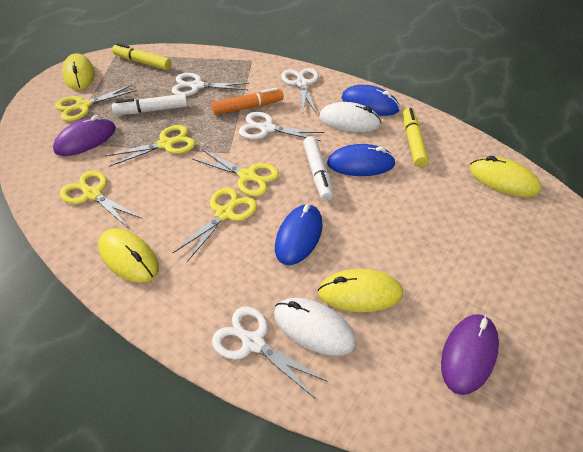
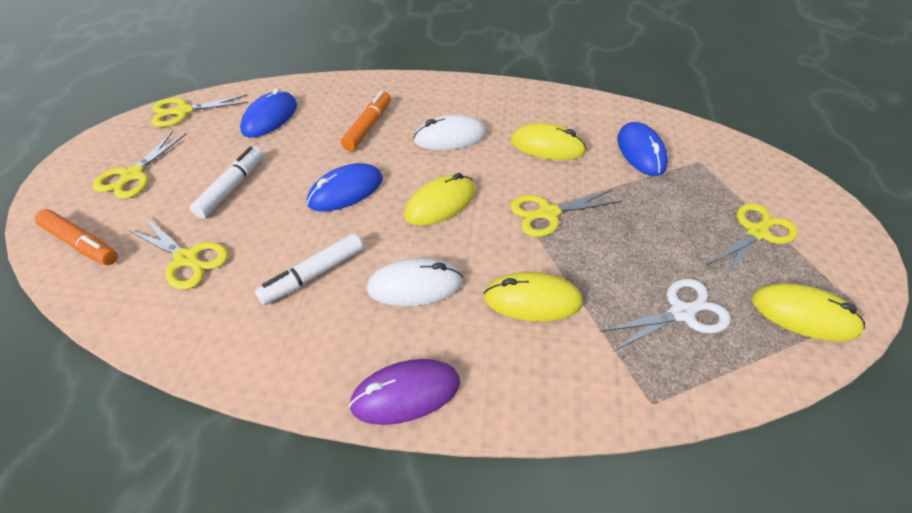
orange marker: [211,88,284,115] = 1 -> [35,209,118,265] [341,91,391,151] = 2
purple mouse: [53,115,116,156] [441,314,499,395] = 2 -> [349,359,460,425] = 1
white scissors: [171,73,249,96] [212,306,328,398] [239,112,324,141] [281,68,319,114] = 4 -> [599,279,731,352] = 1
yellow marker: [112,43,171,70] [403,108,429,167] = 2 -> none = 0

